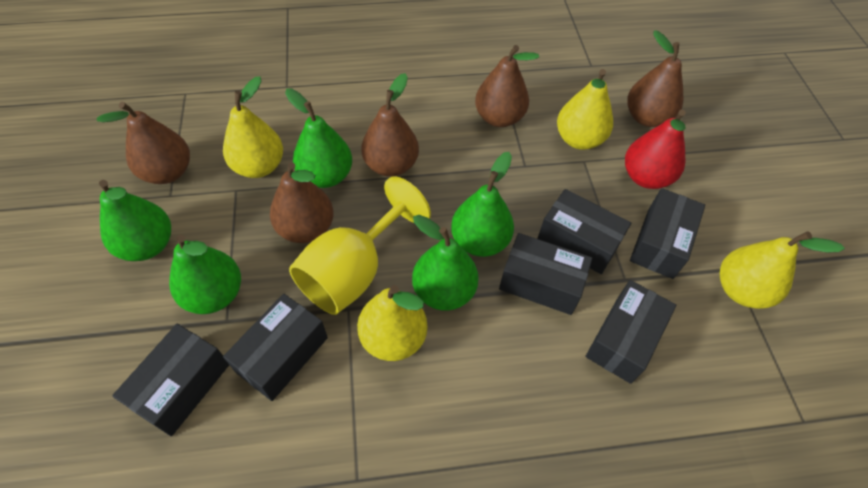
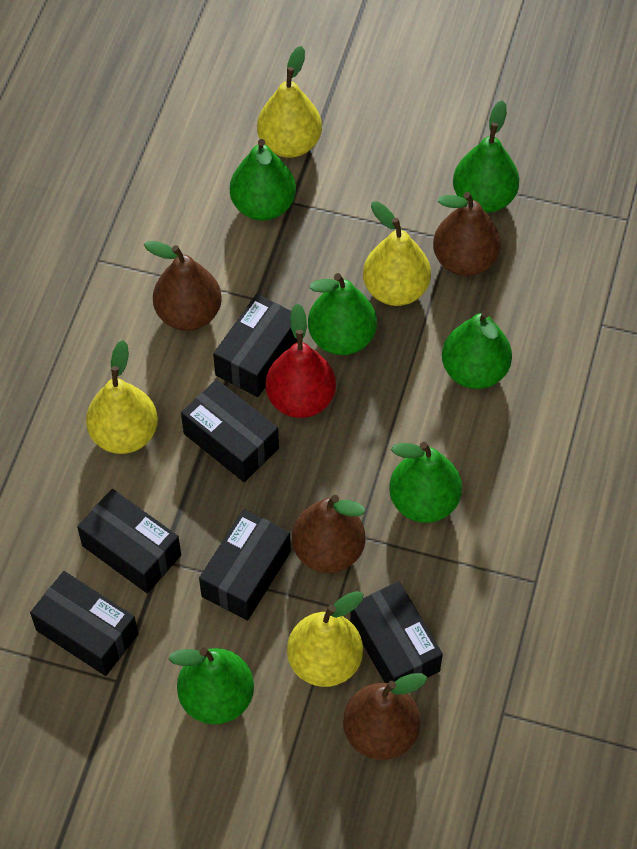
brown pear: [97,102,190,184] [270,162,334,243] [361,73,419,177] [475,45,539,127] [627,31,684,127] = 5 -> [144,241,222,331] [292,495,365,573] [343,673,427,760] [433,192,501,276] = 4
green pear: [99,180,171,261] [169,235,241,314] [285,88,352,188] [412,215,479,311] [451,152,514,257] = 5 -> [169,647,254,724] [230,139,296,221] [308,273,377,355] [389,442,462,523] [442,310,512,389] [453,100,519,213] = 6
yellow goblet: [289,176,431,315] = 1 -> none = 0

